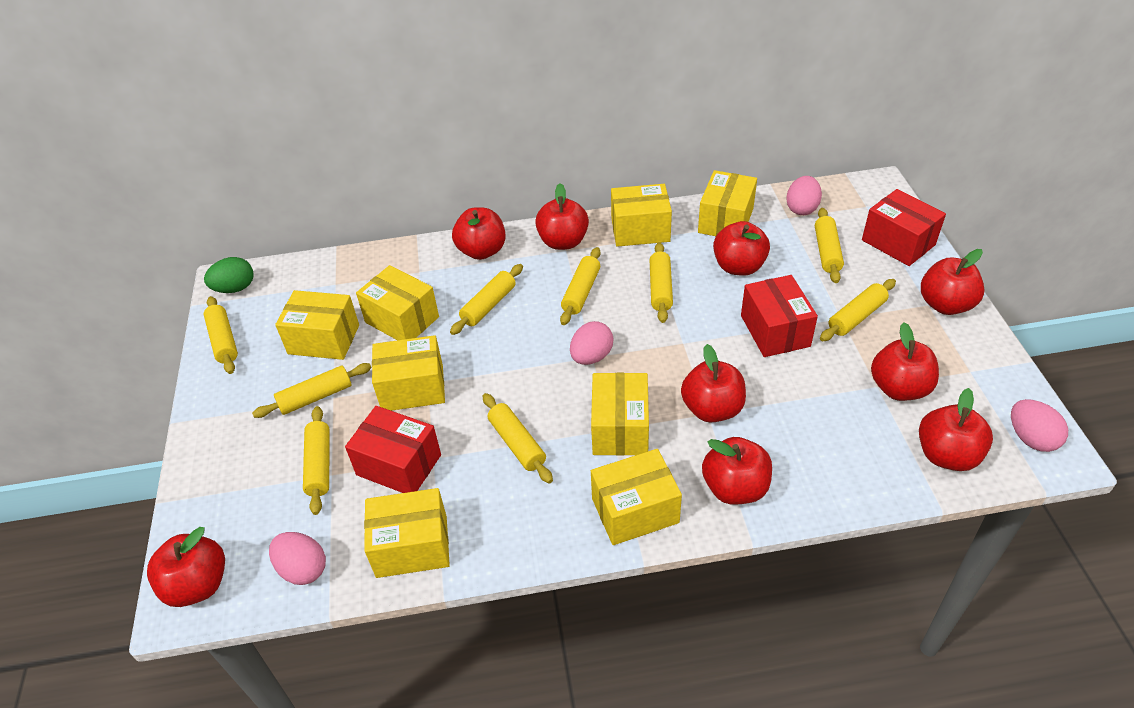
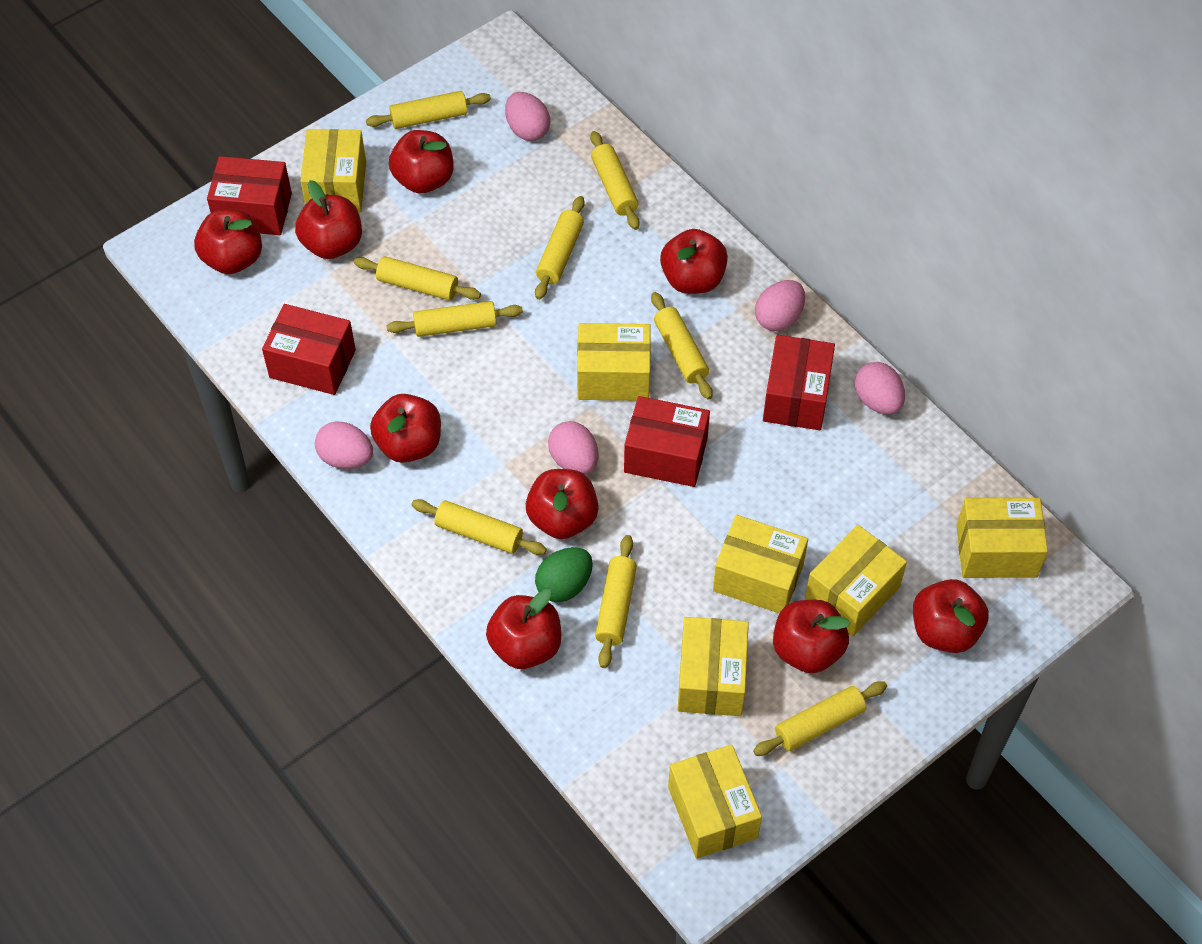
pink egg: [269,532,326,585] [570,321,613,365] [786,176,822,215] [1011,399,1068,452] = 4 -> [315,421,373,469] [505,92,550,141] [548,421,598,474] [755,280,805,331] [854,362,905,414] = 5
red box: [345,406,441,493] [741,275,818,357] [862,189,946,266] = 3 -> [207,156,292,235] [262,304,356,395] [624,396,710,487] [763,335,835,430] = 4
yellow box: [275,290,359,360] [356,265,439,340] [364,488,450,578] [372,335,445,411] [591,373,649,456] [591,449,682,545] [611,184,672,247] [698,170,757,236] = 8 -> [300,129,366,213] [577,323,651,401] [668,745,762,859] [677,617,749,716] [713,515,808,613] [805,525,907,636] [956,498,1048,578] = 7

